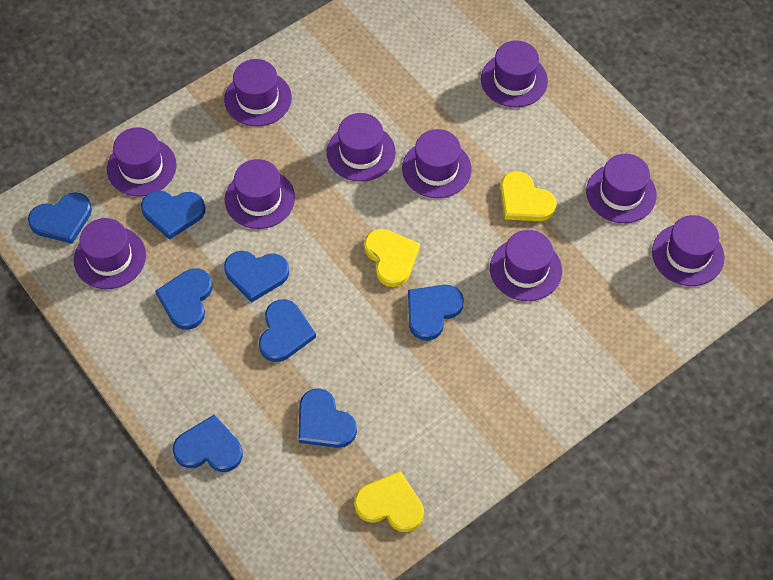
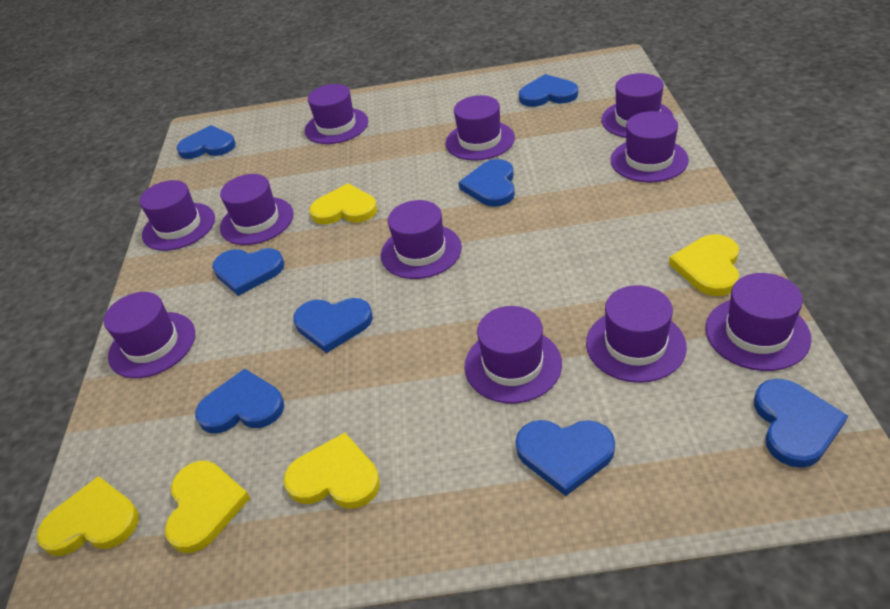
purple hat: [74,218,146,289] [107,127,177,197] [224,59,292,126] [225,159,295,229] [327,113,396,182] [402,129,472,198] [481,40,548,108] [490,230,562,301] [586,154,657,223] [652,215,725,286] = 10 -> [104,292,195,378] [139,180,215,251] [220,174,293,245] [305,84,368,144] [381,200,462,279] [446,95,515,161] [465,306,562,403] [586,285,687,383] [601,73,674,138] [611,111,689,182] [705,273,811,371] = 11
yellow heart: [354,471,424,532] [364,229,420,287] [500,171,557,221] = 3 -> [37,476,139,556] [165,461,250,553] [284,433,380,509] [310,183,377,225] [669,234,739,296] = 5

